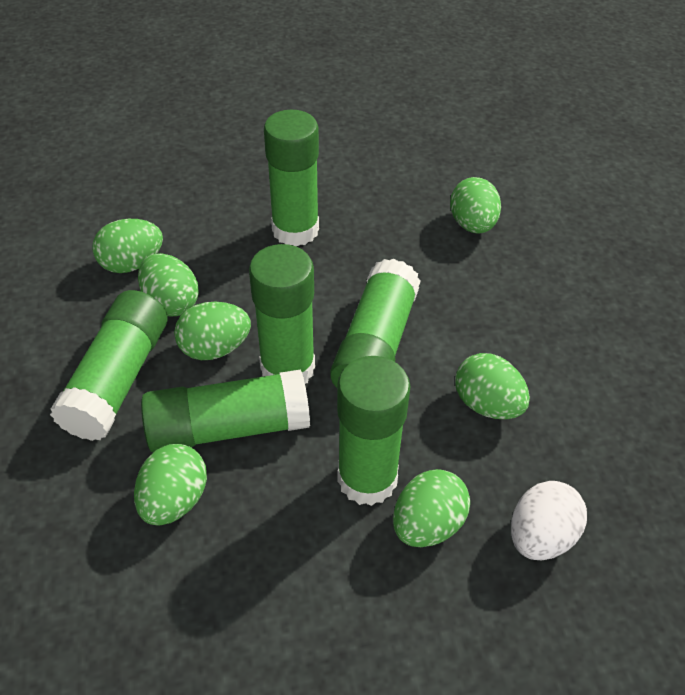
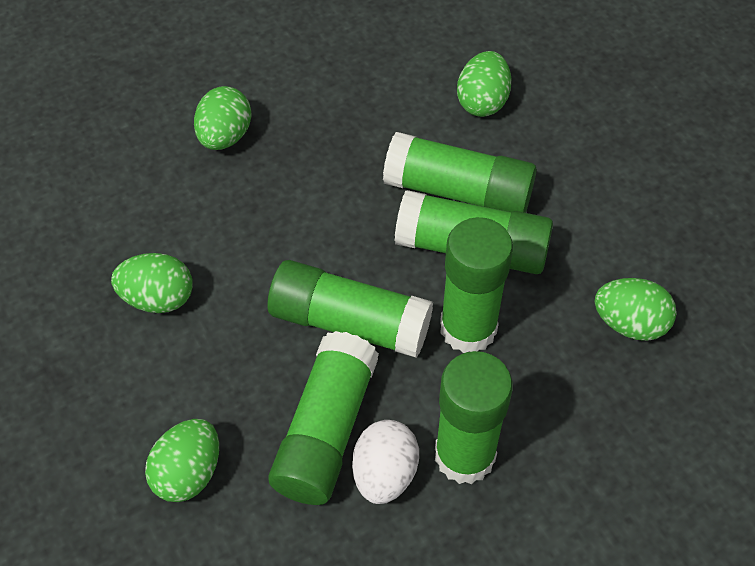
green egg: [92,219,163,273] [134,444,207,526] [138,253,199,317] [174,302,251,360] [393,469,470,547] [450,177,501,234] [455,353,530,419] = 7 -> [111,253,193,313] [145,419,219,502] [194,86,252,150] [457,51,511,117] [594,278,677,341] = 5

